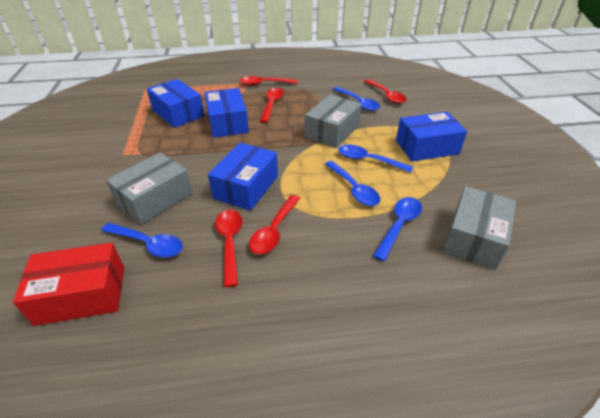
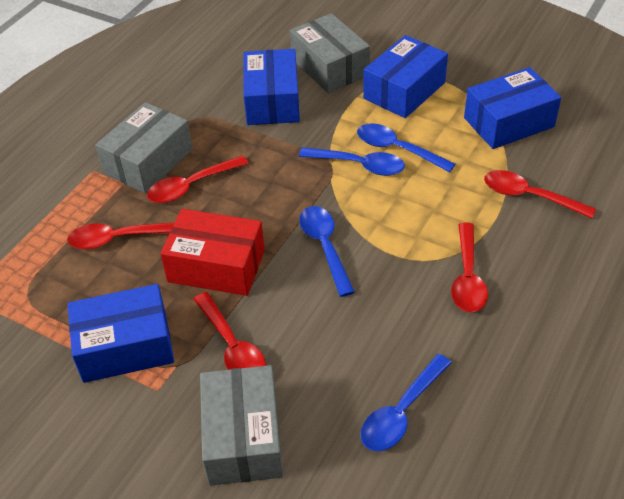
blue spoon: [101,223,183,258] [325,161,380,206] [333,87,380,111] [338,144,413,173] [373,197,422,261] = 5 -> [299,147,405,176] [299,206,355,297] [357,123,456,173] [361,354,452,451] = 4

